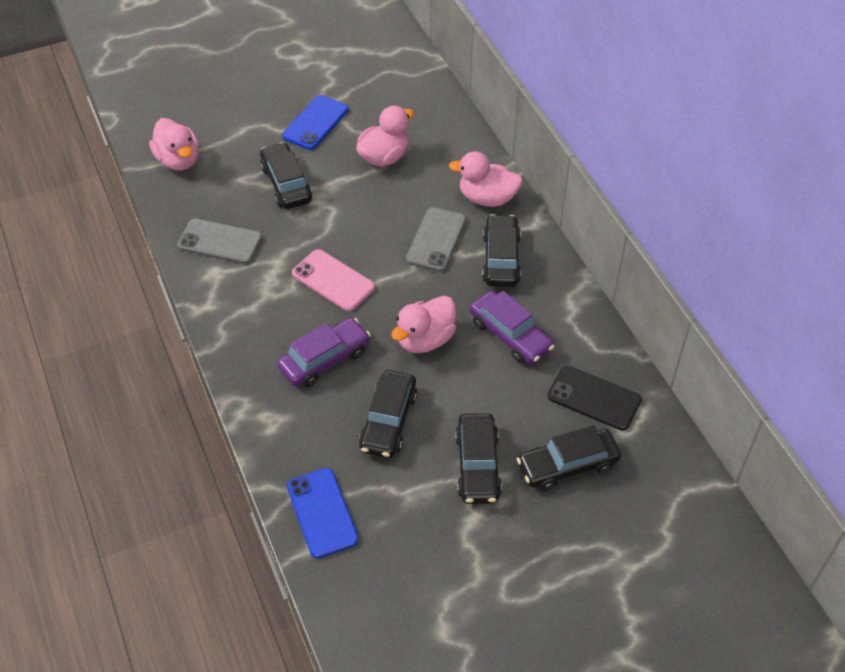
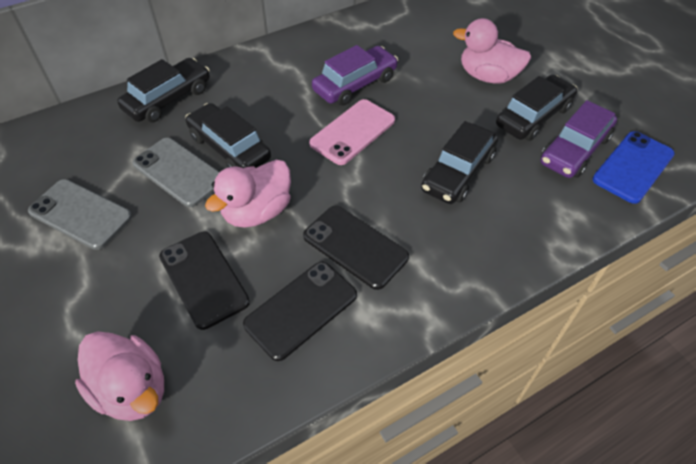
black car: [260,142,312,209] [359,370,417,458] [455,413,502,504] [482,214,521,287] [517,425,621,491] = 5 -> [117,58,210,123] [185,103,271,168] [421,121,498,204] [496,75,577,141] = 4
black phone: [548,366,642,430] = 1 -> [159,231,250,330] [243,262,357,361] [303,206,409,290] = 3
blue phone: [282,95,349,150] [287,468,359,558] = 2 -> [592,131,675,204] = 1
pink duck: [149,118,199,171] [356,106,414,166] [391,296,456,353] [449,151,523,207] = 4 -> [75,331,164,421] [205,160,291,227] [453,18,531,84] = 3

